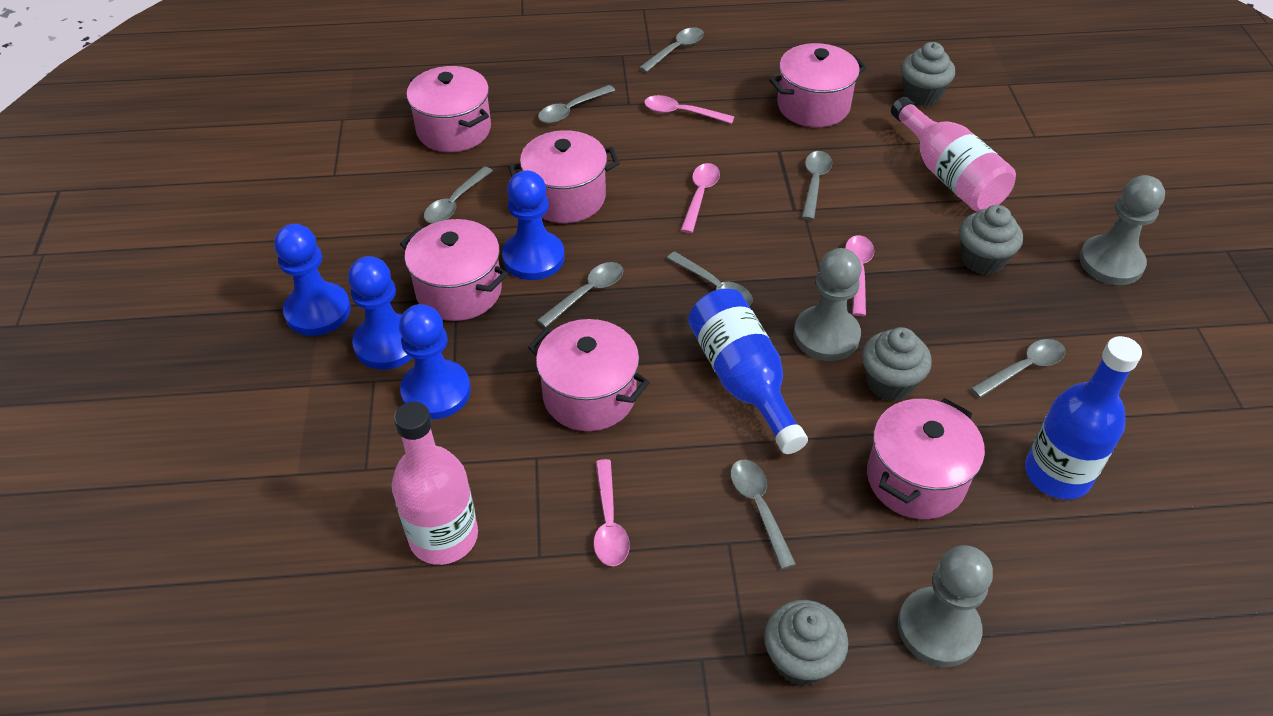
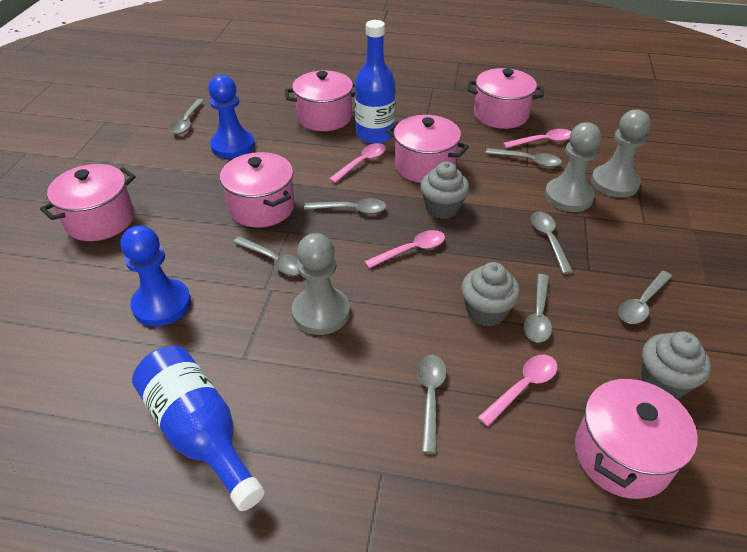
blue pawn: [274,224,351,336] [348,256,413,370] [399,304,471,419] [502,170,565,280] = 4 -> [120,225,191,327] [208,75,255,159] = 2
grey cupcake: [764,600,849,686] [862,327,932,401] [901,42,955,106] [959,205,1023,275] = 4 -> [420,162,469,219] [461,262,520,326] [641,331,711,399] = 3
pink bottle: [392,402,478,565] [891,97,1016,212] = 2 -> none = 0

